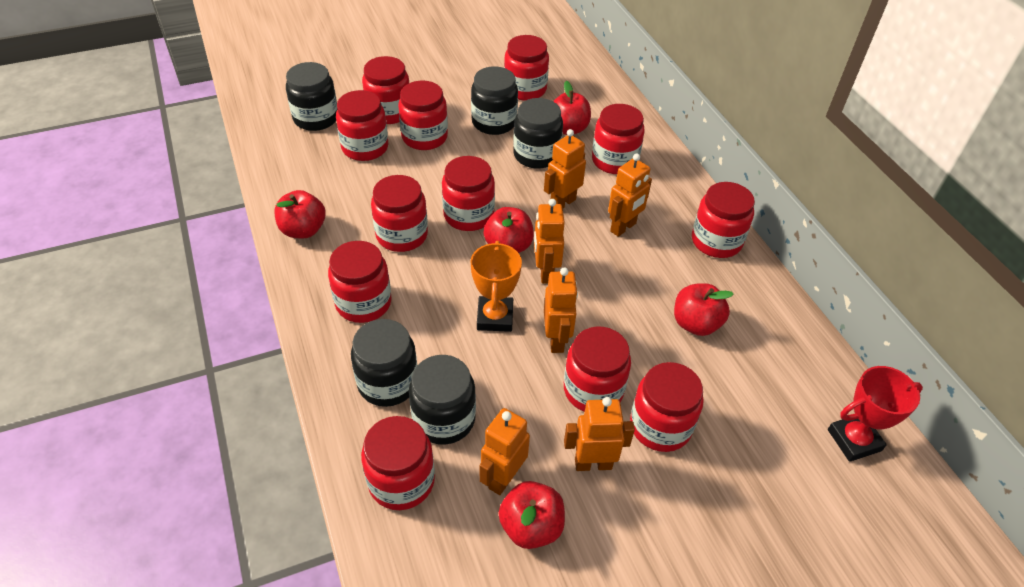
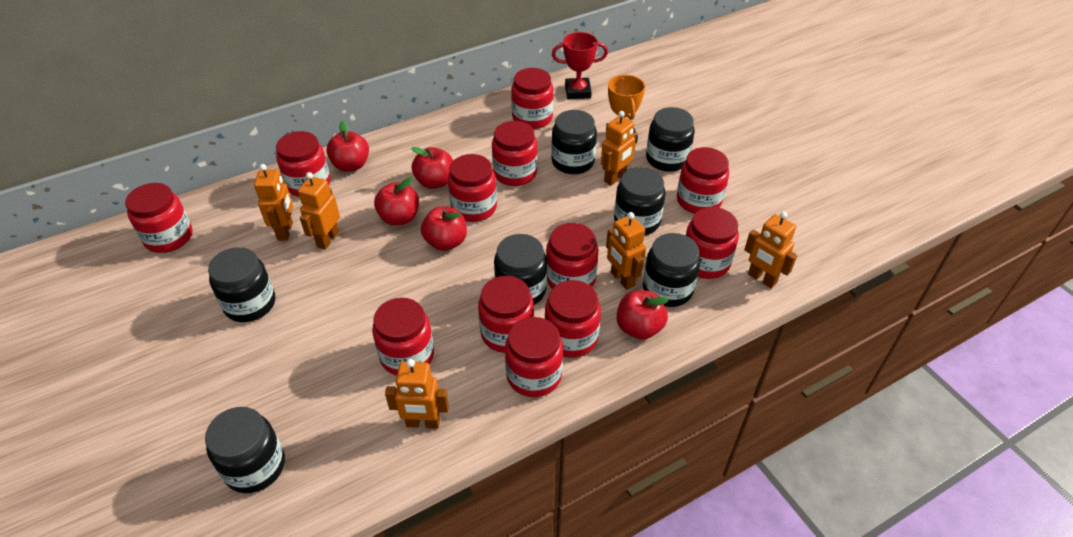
black jar: [286,62,337,131] [351,319,417,407] [409,355,476,445] [471,66,518,135] [513,98,563,169] = 5 -> [205,407,285,493] [208,247,275,322] [494,234,547,305] [551,110,597,174] [614,167,666,235] [643,233,700,307] [646,107,695,172] = 7

